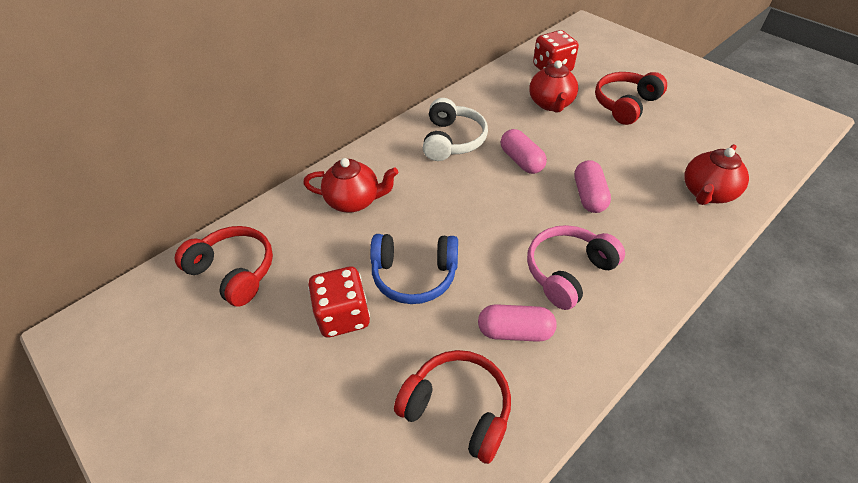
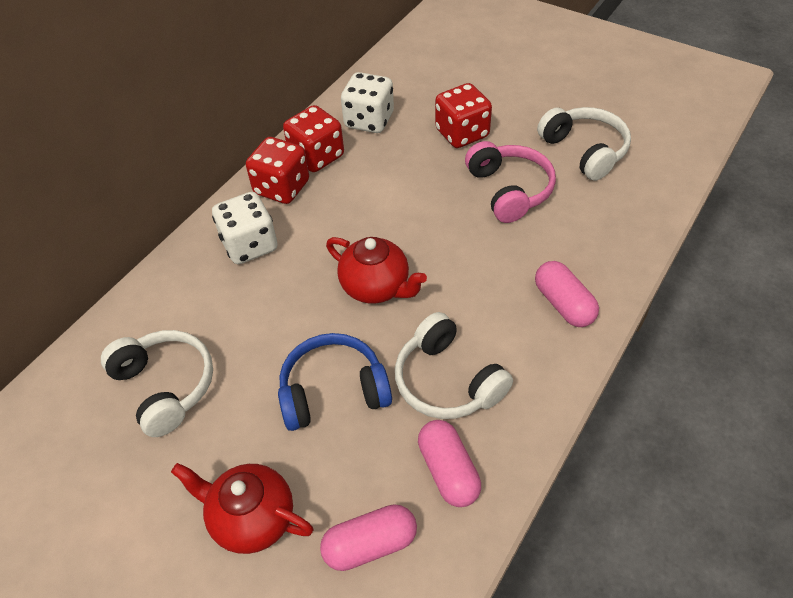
red dice: [308,266,370,337] [533,30,579,71] = 2 -> [246,137,309,204] [283,105,344,172] [435,83,492,148] = 3
red headphones: [175,226,273,306] [394,350,511,464] [595,72,667,125] = 3 -> none = 0
red teapot: [303,158,398,213] [529,59,578,112] [684,144,749,205] = 3 -> [171,463,313,554] [326,237,427,304] = 2
white dice: none = 0 -> [212,192,278,264] [341,72,394,133] = 2
white headphones: [423,98,488,161] = 1 -> [101,330,213,437] [395,312,513,419] [537,107,631,181] = 3

